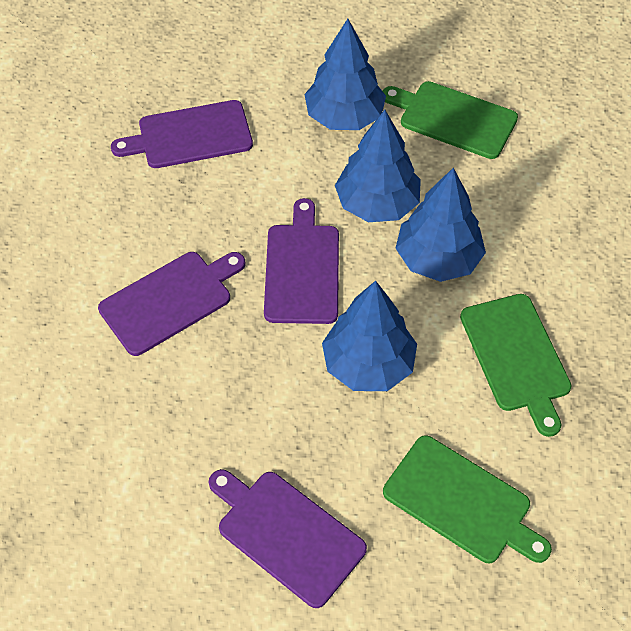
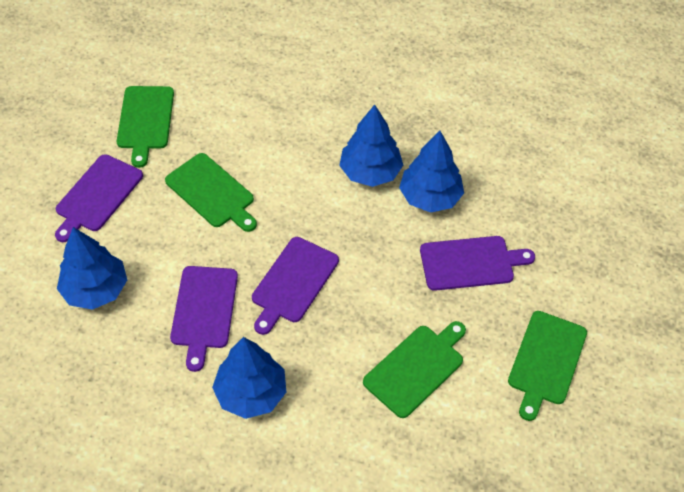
green cutting board: [382,81,518,159] [383,435,552,563] [460,294,572,437] = 3 -> [117,86,174,168] [165,153,257,232] [363,321,466,418] [508,311,587,421] = 4

